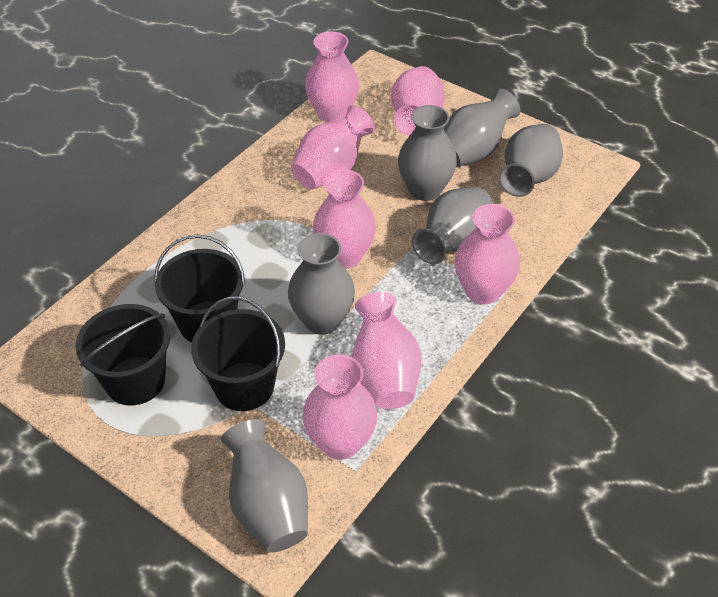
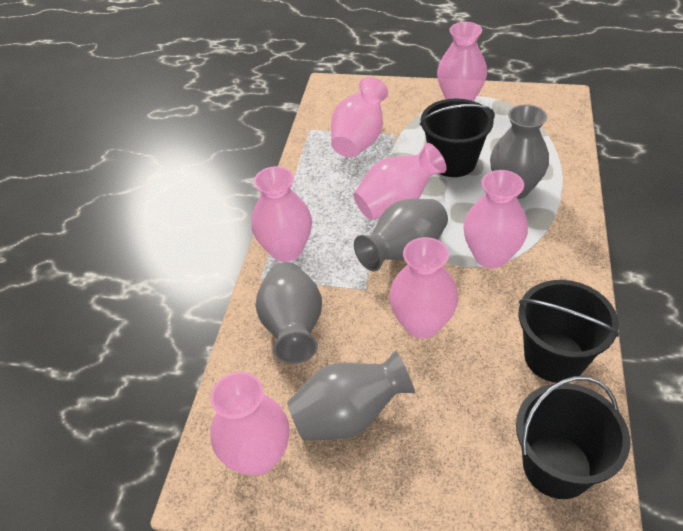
grey vase: [221,419,308,553] [288,233,355,335] [398,105,457,201] [412,187,493,264] [444,88,520,167] [499,124,563,197] = 6 -> [256,262,322,364] [287,350,415,441] [354,199,448,271] [490,104,549,199] = 4

